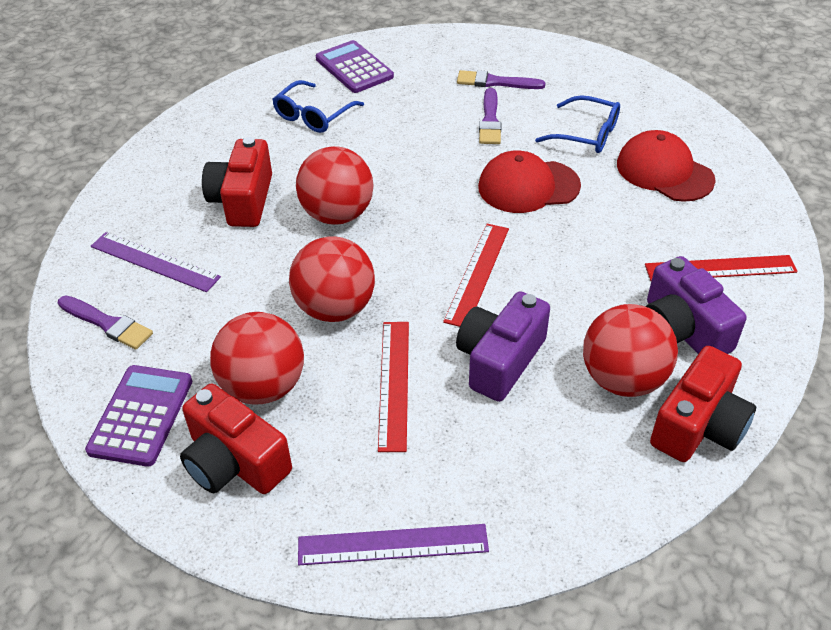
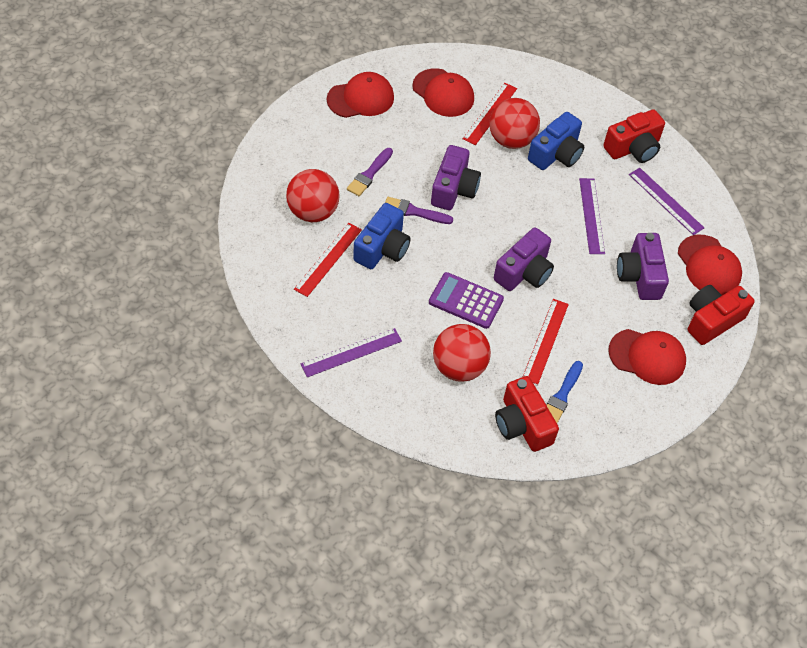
blue brush: none = 0 -> [547,361,583,423] = 1
blue camera: none = 0 -> [353,203,411,269] [528,112,584,170] = 2
blue glasses: [272,80,364,133] [535,95,620,153] = 2 -> none = 0
purple brush: [58,296,153,350] [457,70,546,89] [479,88,501,144] = 3 -> [347,148,393,196] [385,197,453,224] = 2
purple calculator: [85,365,192,467] [316,40,394,93] = 2 -> [429,272,504,329] = 1
purple camera: [456,291,550,402] [645,256,747,354] = 2 -> [431,145,481,210] [494,227,554,291] [617,233,669,300] = 3
purple ruler: [91,232,221,292] [298,524,489,565] = 2 -> [301,328,402,377] [579,178,605,254] [629,168,704,235] = 3
red ball: [210,312,304,404] [289,236,375,322] [296,146,374,224] [583,304,678,397] = 4 -> [286,169,340,222] [433,324,491,382] [490,98,540,149] = 3
red cap: [478,150,581,213] [617,130,716,202] = 2 -> [327,72,394,118] [412,68,474,117] [608,329,686,385] [678,235,742,295] = 4

